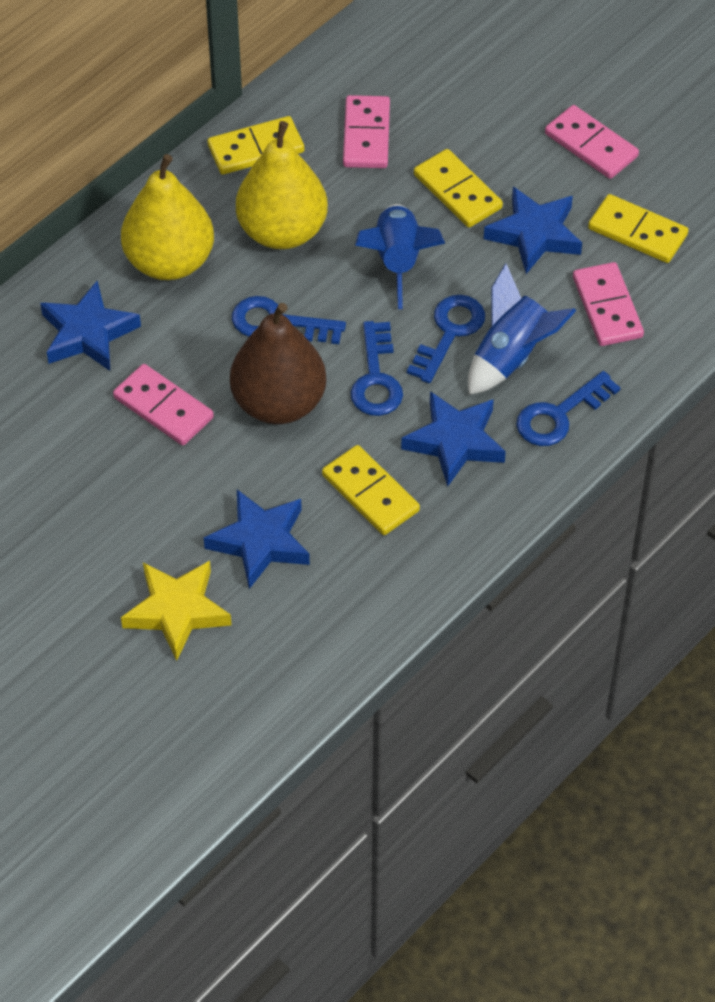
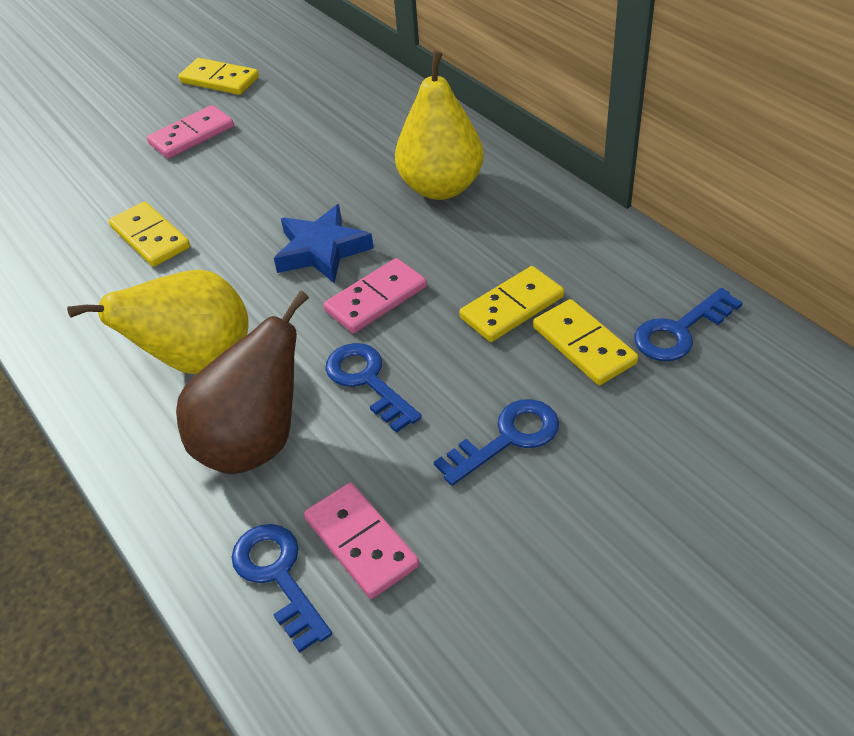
blue rocket: [355,204,445,309] [468,263,576,395] = 2 -> none = 0
blue star: [40,281,141,371] [204,490,310,589] [401,391,506,487] [484,187,582,274] = 4 -> [274,204,374,283] = 1
pink domino: [113,364,214,445] [343,95,390,168] [545,105,639,179] [573,262,644,346] = 4 -> [147,105,234,159] [304,483,419,599] [323,258,427,333] = 3
yellow star: [121,561,232,661] = 1 -> none = 0

